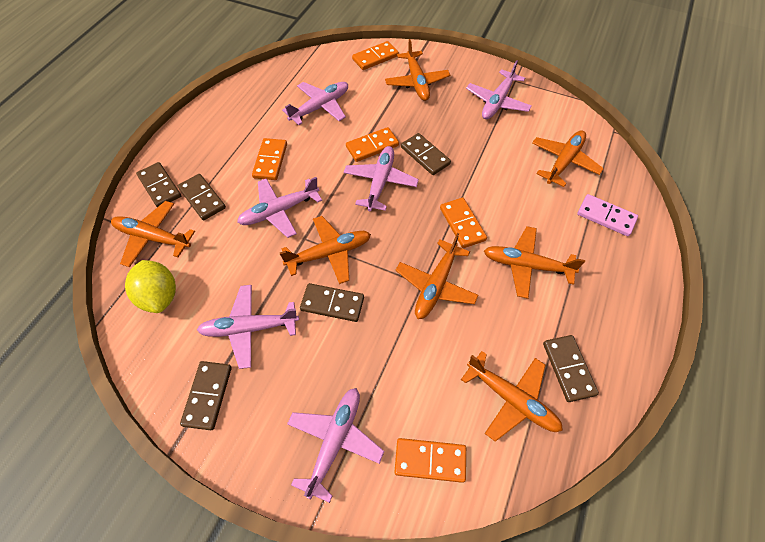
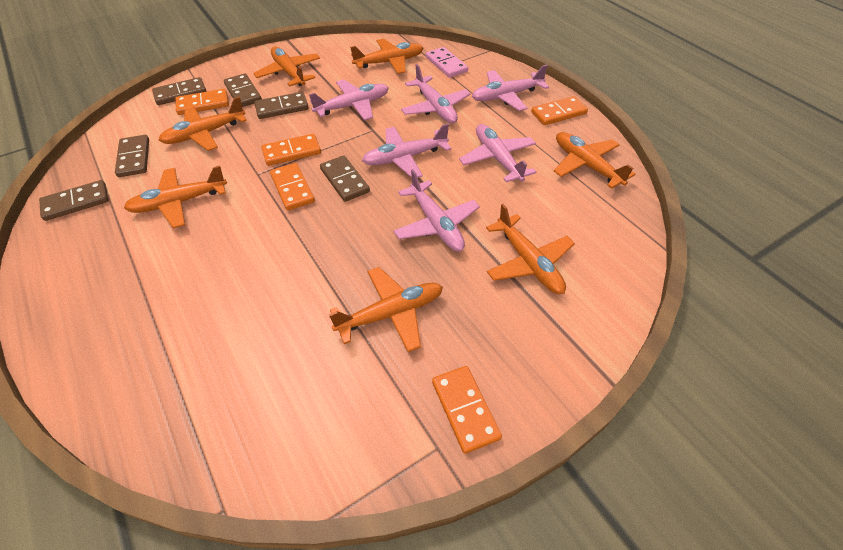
yellow lemon: [125,260,176,313] = 1 -> none = 0

